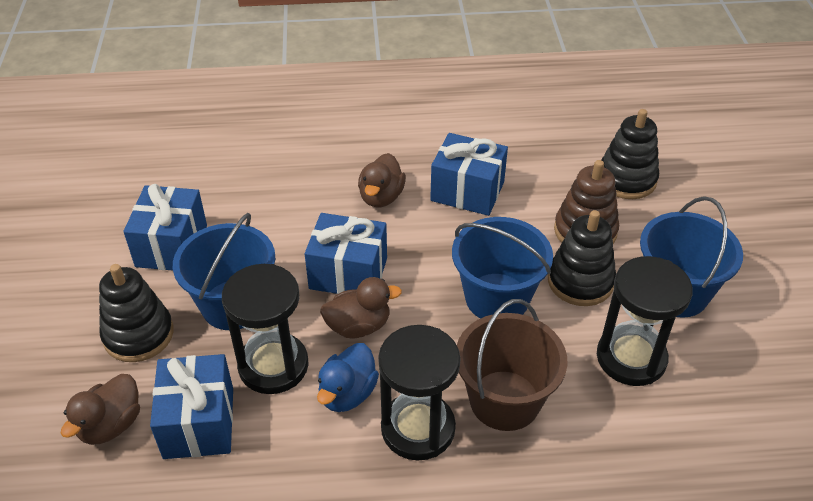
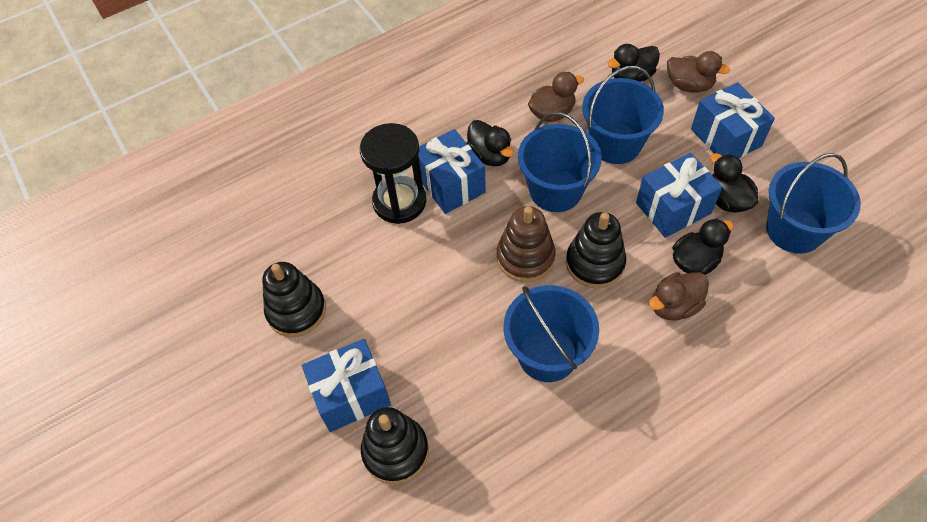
black duck: none = 0 -> [467,120,514,166] [607,44,660,82] [673,218,734,275] [710,153,759,213] = 4
black hourglass: [222,264,309,394] [378,325,461,461] [597,256,693,386] = 3 -> [360,123,426,224] = 1
blue bucket: [173,213,275,330] [452,217,553,319] [640,196,743,318] = 3 -> [504,285,599,382] [518,112,602,212] [582,66,664,164] [766,153,861,254] = 4
blue duck: [317,343,379,412] = 1 -> none = 0
brown bucket: [457,299,568,431] = 1 -> none = 0

